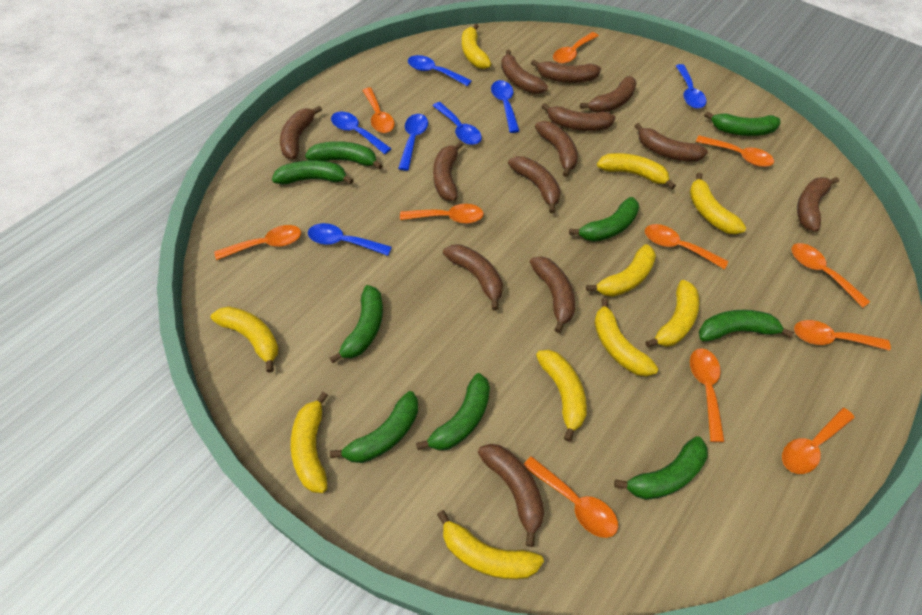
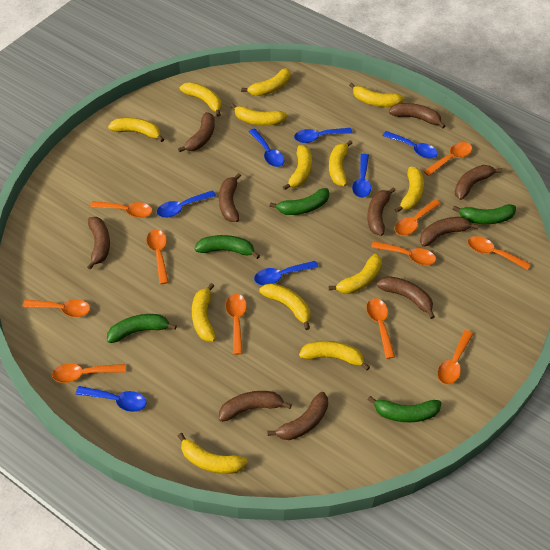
brown banana: [280,106,322,159] [433,141,463,201] [443,244,503,310] [478,444,544,547] [501,50,548,94] [508,156,561,213] [530,256,575,333] [531,60,601,83] [535,121,578,177] [542,103,616,131] [580,76,637,112] [635,123,708,162] [797,177,839,232] = 13 -> [87,217,110,270] [178,112,215,152] [219,173,241,222] [219,391,292,422] [267,392,328,440] [367,187,396,236] [377,276,435,319] [389,103,445,128] [420,217,479,247] [455,165,502,200] = 10
green banana: [272,160,353,184] [305,141,383,170] [330,285,383,363] [330,391,418,463] [416,373,490,451] [569,197,639,242] [614,436,708,500] [699,310,794,341] [704,111,780,136] = 9 -> [107,314,177,343] [194,235,260,259] [270,188,329,215] [367,396,441,422] [453,204,516,224] = 5
yellow banana: [211,306,279,373] [291,392,328,493] [437,510,544,580] [462,23,491,69] [536,350,587,442] [586,244,656,297] [594,298,658,377] [597,153,676,190] [645,280,699,347] [689,173,746,234] = 10 -> [108,118,164,142] [178,433,248,474] [180,82,222,117] [192,283,216,341] [230,103,287,126] [241,68,291,96] [259,283,310,330] [283,145,312,190] [299,341,370,370] [329,140,352,186] [329,254,382,294] [349,83,405,107] [395,167,424,212] = 13

